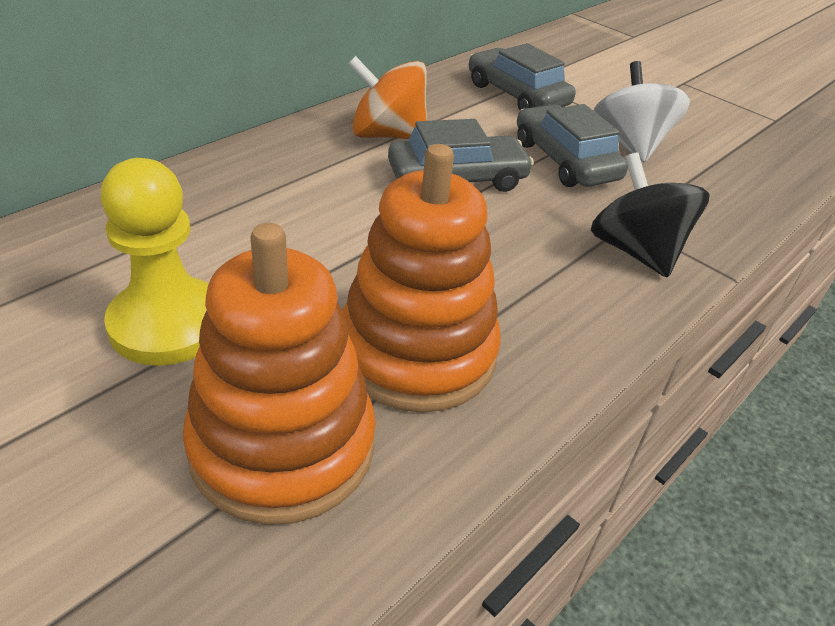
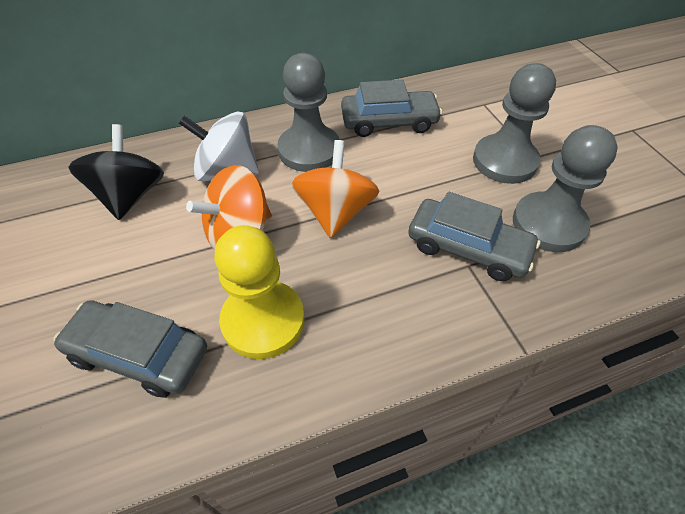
grey pawn: none = 0 -> [277,53,340,172] [473,63,556,184] [513,125,618,252] = 3
orange spinning top: [348,56,427,139] = 1 -> [186,165,272,250] [291,140,379,238] = 2
orange stacking toy: [183,223,376,525] [342,144,501,412] = 2 -> none = 0

